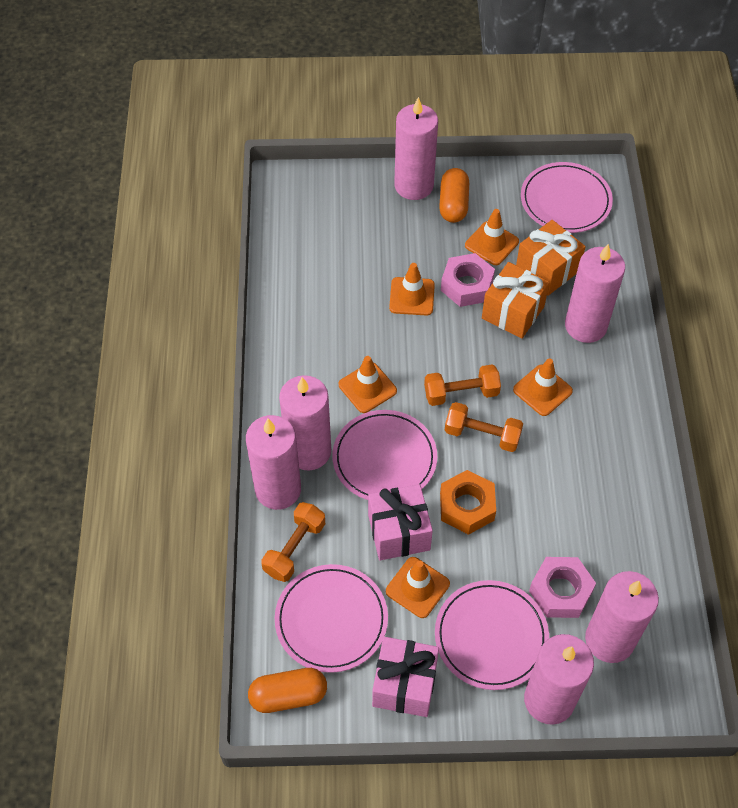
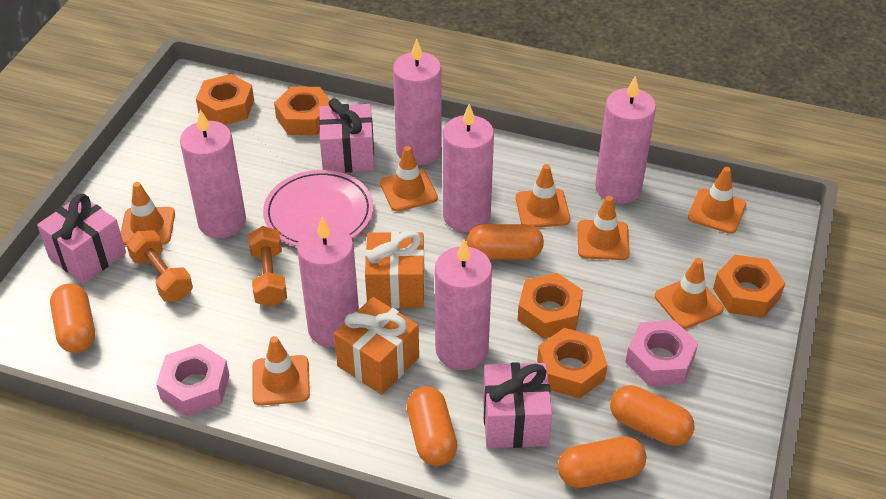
orange capsule: [248,668,327,713] [439,168,469,223] = 2 -> [50,283,95,353] [407,386,457,466] [467,224,544,260] [558,436,646,488] [610,385,695,446] = 5
orange dumbbell: [261,502,325,582] [424,365,501,406] [445,402,523,452] = 3 -> [126,230,193,302] [248,226,287,307] = 2
orange nut: [440,470,496,535] = 1 -> [196,74,254,125] [274,86,330,135] [518,273,583,339] [537,328,607,399] [713,255,785,318] = 5
orange traffic cone: [339,356,397,413] [386,557,450,618] [389,263,435,316] [465,209,519,265] [513,358,573,416] = 5 -> [121,182,175,246] [253,336,310,406] [380,146,438,212] [516,164,570,228] [578,196,630,260] [655,258,724,329] [688,167,746,234] = 7
pink gift: [368,484,433,560] [372,637,439,717] = 2 -> [37,194,126,284] [319,98,374,173] [483,362,552,448] = 3
pink plate: [275,564,388,673] [332,410,437,500] [435,580,549,690] [521,162,613,233] = 4 -> [263,170,373,246] = 1

